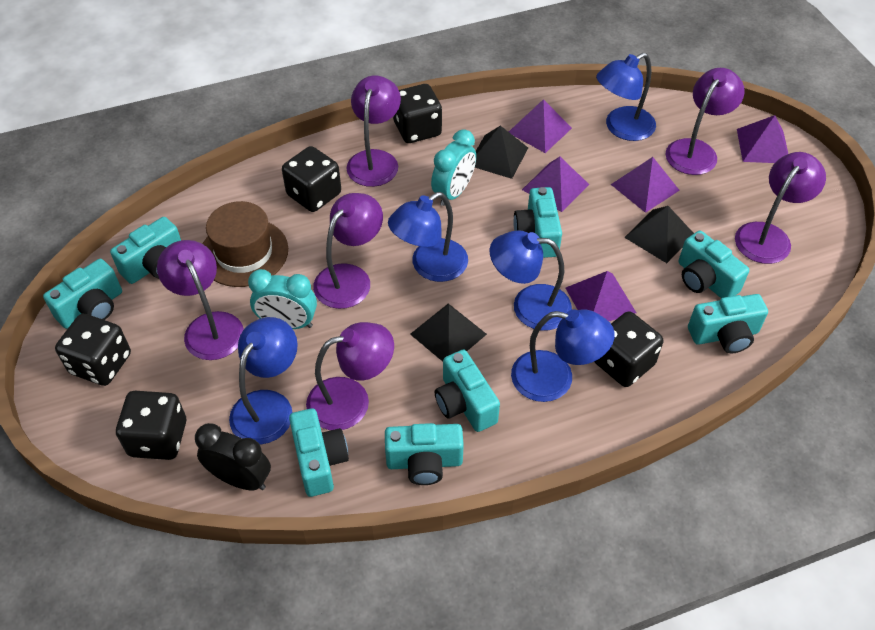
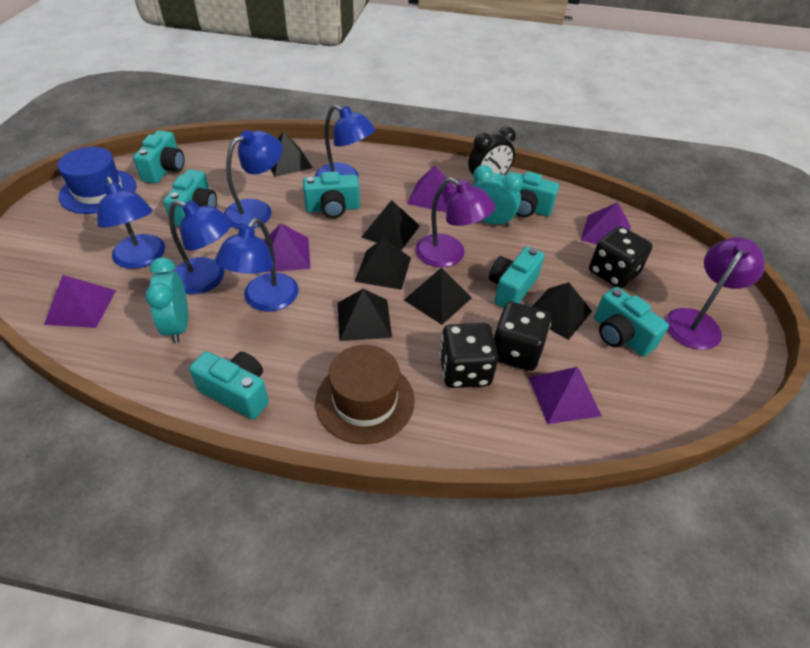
black dice: [55,314,131,386] [116,391,186,460] [282,146,341,212] [393,84,442,143] [594,311,663,387] = 5 -> [440,323,498,388] [494,302,551,371] [589,226,653,288] = 3
black pyramid: [410,304,487,361] [475,126,528,179] [624,206,694,263] = 3 -> [270,131,313,177] [338,289,392,341] [355,238,411,290] [361,200,420,251] [404,268,472,325] [532,282,592,340] = 6
blue hat: none = 0 -> [57,147,137,214] = 1
purple lamp: [157,240,244,360] [306,322,394,430] [313,193,383,309] [347,75,401,187] [665,68,745,175] [735,152,826,264] = 6 -> [415,177,496,267] [665,237,765,350] = 2
turquoise camera: [43,259,122,329] [110,217,181,284] [289,408,349,497] [385,423,464,485] [435,350,500,432] [513,187,562,258] [678,230,749,298] [688,294,768,353] = 8 -> [133,130,185,183] [164,169,217,227] [189,351,269,419] [303,171,360,218] [489,246,544,308] [506,171,559,217] [594,287,669,357] = 7

